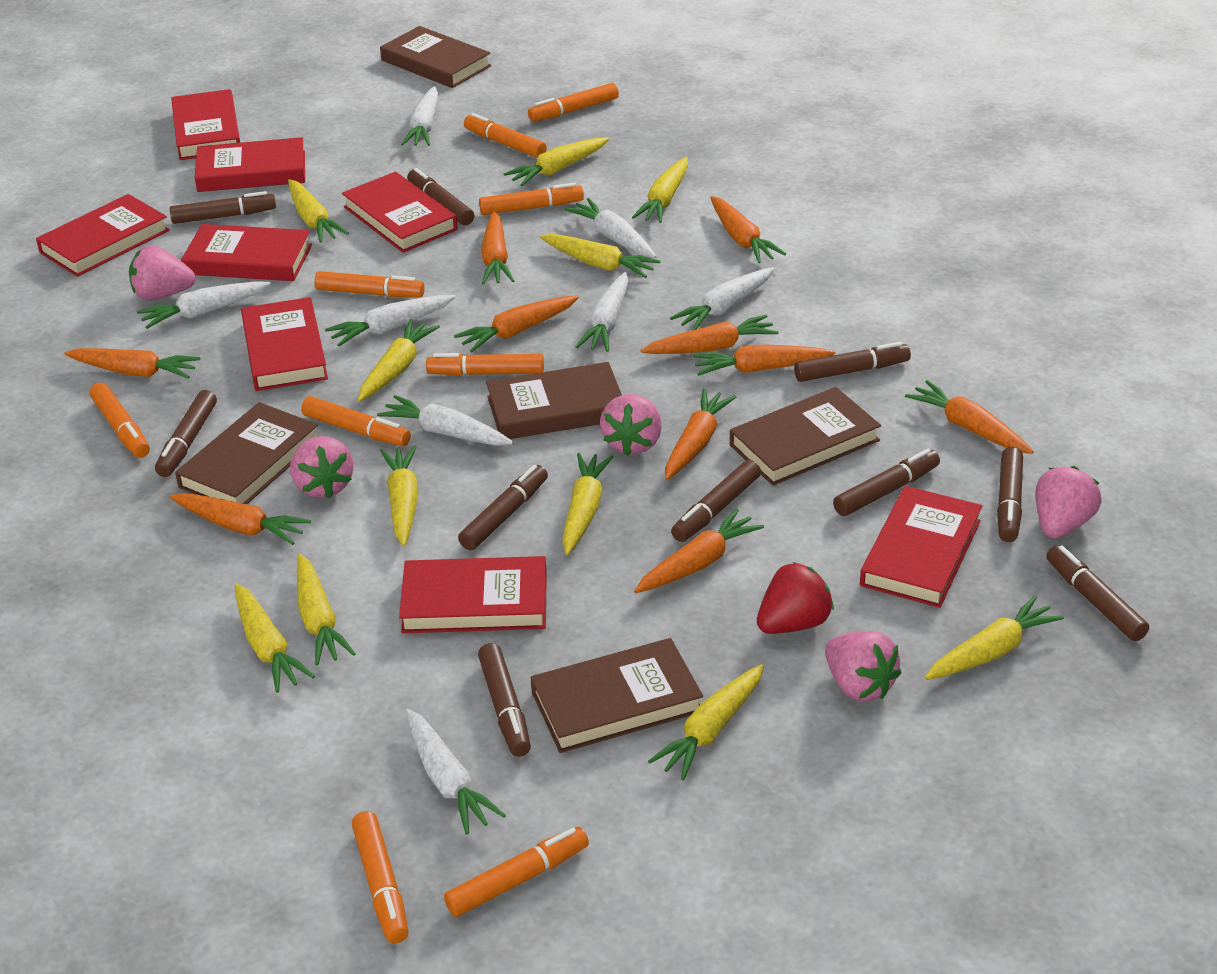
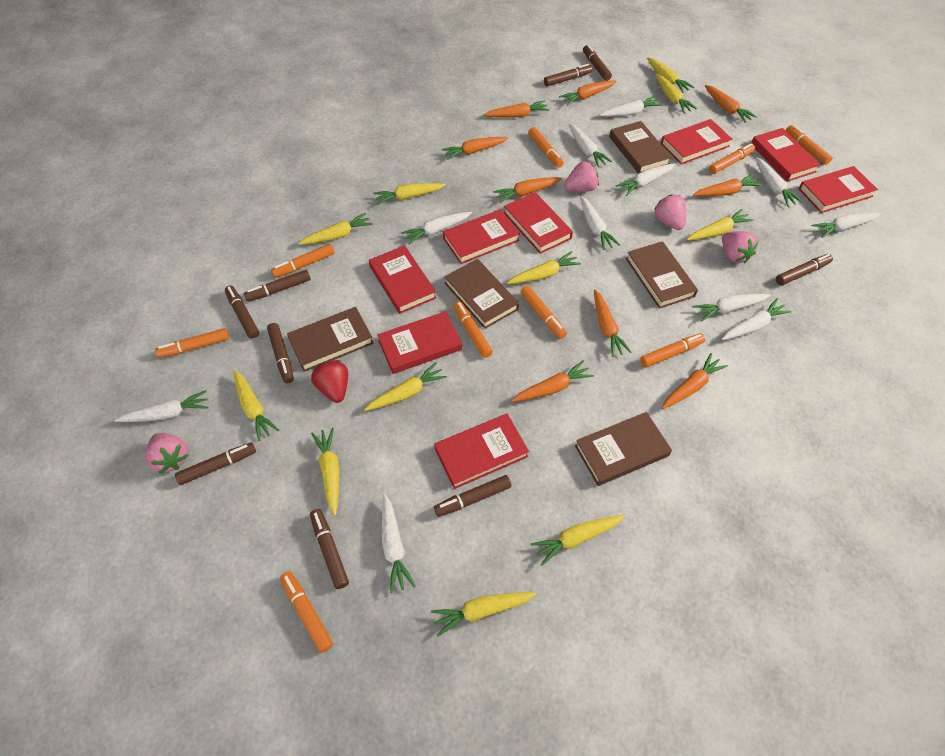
brown marker: [155,390,217,477] [170,191,276,224] [407,168,474,226] [458,465,548,550] [478,643,531,757] [671,460,761,542] [794,342,911,382] [833,449,940,516] [997,447,1023,542] [1046,545,1149,641] = 10 -> [175,442,256,485] [225,286,259,338] [244,270,311,302] [267,323,294,383] [310,509,349,589] [434,475,511,517] [544,64,592,86] [583,45,612,81] [776,254,833,286] = 9
orange carrot: [64,348,201,379] [169,493,311,545] [454,296,579,352] [481,211,514,285] [634,509,764,593] [641,314,779,354] [665,389,736,480] [693,344,835,376] [710,196,786,263] [905,380,1034,454] = 10 -> [442,137,508,160] [483,100,549,117] [493,177,562,203] [511,360,594,402] [559,80,616,105] [594,289,632,357] [662,353,728,409] [693,174,762,196] [705,85,757,123] = 9
pink strawberry: [129,245,196,301] [290,436,354,499] [600,394,662,456] [825,631,902,701] [1035,466,1101,538] = 5 -> [145,433,188,473] [564,161,599,192] [654,194,686,230] [722,231,759,263] = 4
white carrot: [137,281,271,329] [325,295,456,347] [377,395,513,446] [401,86,438,146] [406,709,506,834] [565,198,656,258] [576,272,629,352] [670,267,774,330] = 8 -> [114,390,208,422] [382,494,415,593] [401,212,472,245] [569,123,612,167] [580,196,620,250] [600,96,662,117] [615,163,676,196] [693,294,771,321] [722,299,792,340] [756,157,803,207] [812,213,881,238] = 11

